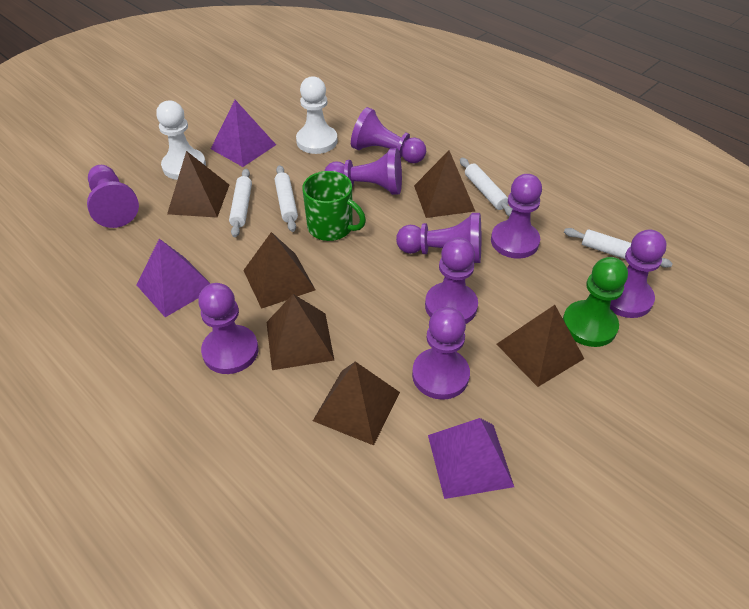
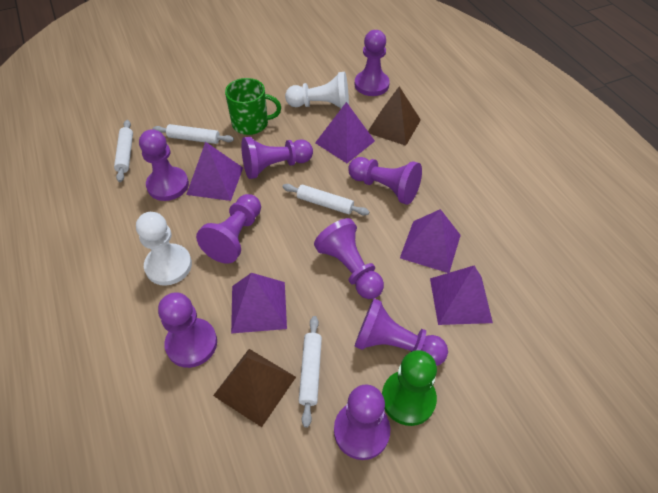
brown pyramid: [167,151,229,218] [243,232,315,309] [266,294,334,370] [313,361,400,445] [414,151,475,218] [497,305,584,387] = 6 -> [213,349,296,427] [368,86,421,146] = 2
purple pyramid: [136,239,211,317] [211,100,276,167] [428,418,514,499] = 3 -> [186,142,243,201] [231,273,287,334] [315,102,375,163] [400,209,461,273] [430,266,493,325] = 5

